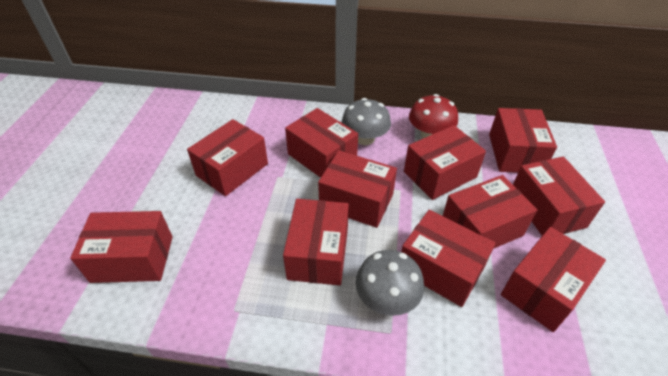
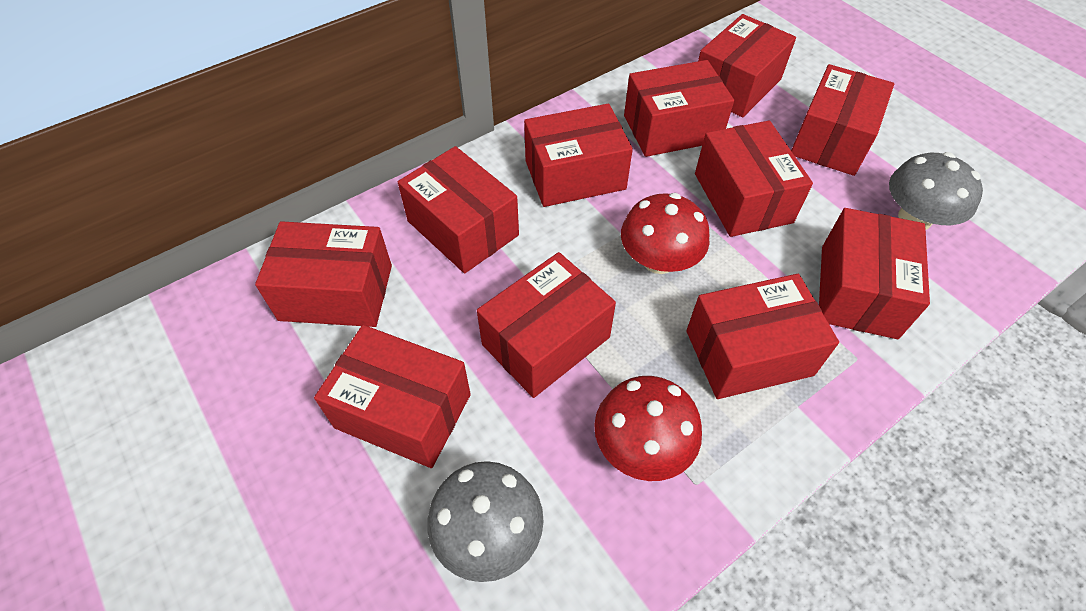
red mushroom: [409,94,458,138] = 1 -> [594,376,702,481] [621,193,710,274] = 2

